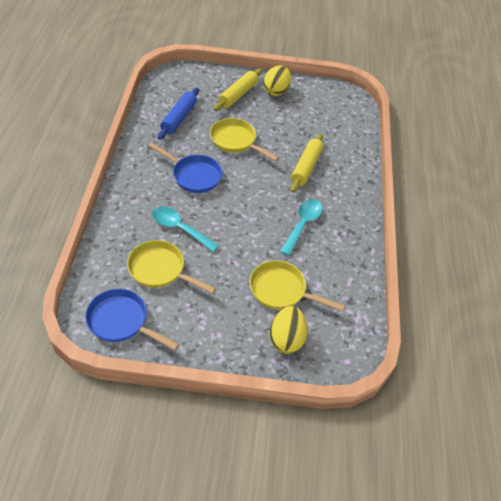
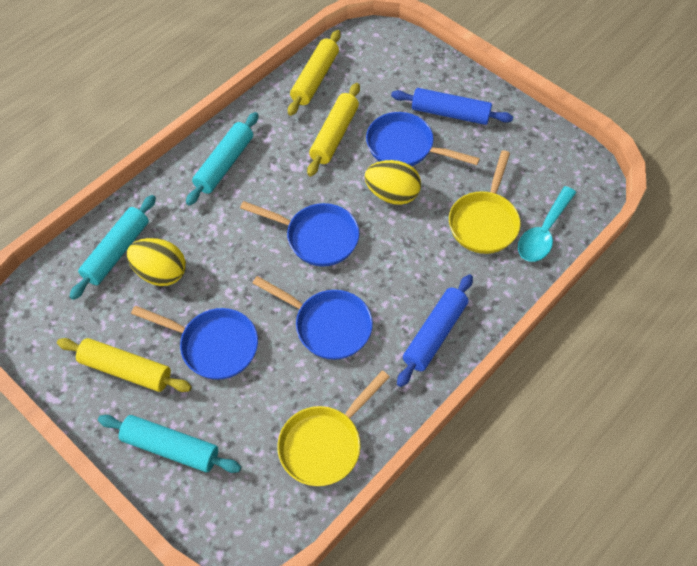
blue pan: [85,289,179,350] [148,142,223,193] = 2 -> [131,306,258,380] [240,201,359,267] [253,276,373,360] [366,112,480,166] = 4
blue rolling pin: [158,88,199,140] = 1 -> [391,88,513,125] [397,274,473,387] = 2
turquoise rolling pin: none = 0 -> [69,195,156,300] [98,415,241,473] [186,112,258,206] = 3
turquoise spoon: [152,206,219,252] [280,199,323,256] = 2 -> [518,186,576,262] = 1
yellow pan: [127,240,216,294] [210,118,279,161] [250,260,345,311] = 3 -> [277,370,390,486] [449,150,521,254] = 2
yellow rolling pin: [214,69,262,111] [291,133,323,193] = 2 -> [57,338,192,392] [288,30,341,116] [307,83,360,177] = 3

